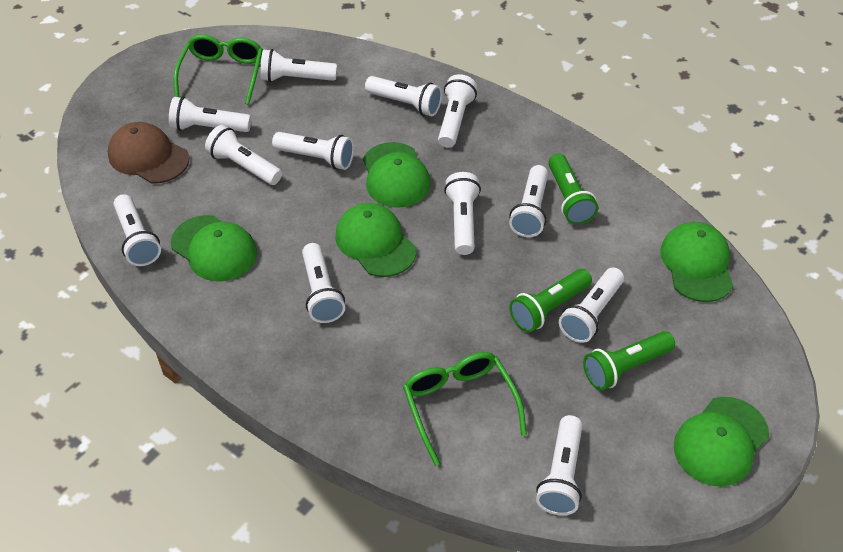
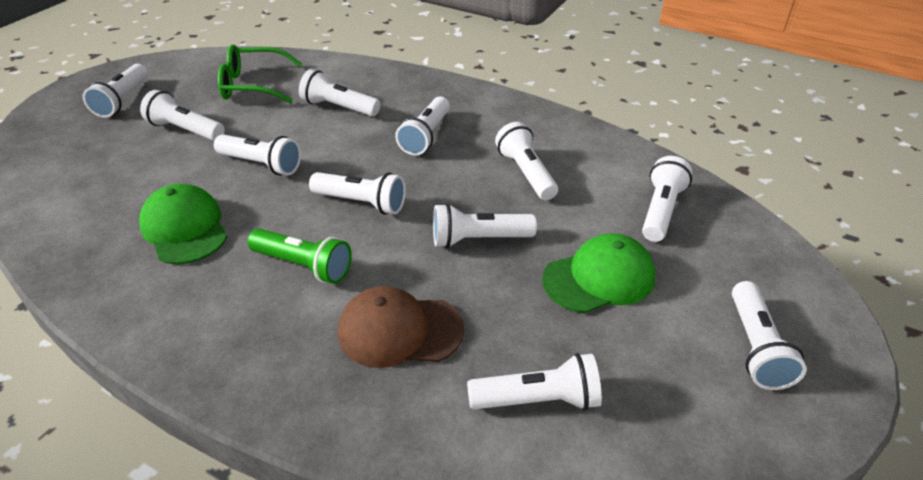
green cap: [171,215,257,282] [335,203,416,277] [363,142,431,208] [660,222,733,302] [674,397,769,487] = 5 -> [139,184,228,264] [542,233,655,313] = 2
green flashlight: [509,269,592,332] [548,153,598,225] [583,331,675,390] = 3 -> [248,229,352,284] = 1
green glasses: [174,34,263,105] [403,352,527,466] = 2 -> [218,45,302,103] = 1
white flashlight: [114,194,161,266] [169,97,251,132] [205,125,282,185] [260,49,337,82] [272,132,354,170] [302,243,345,323] [365,76,442,116] [438,74,477,148] [444,172,481,255] [509,165,548,237] [536,415,582,515] [559,267,624,343] = 12 -> [83,64,148,118] [140,90,225,141] [214,134,301,175] [299,69,380,117] [309,172,406,215] [395,96,450,155] [433,203,537,248] [467,353,602,410] [495,122,558,200] [642,156,692,242] [732,281,807,390] = 11

